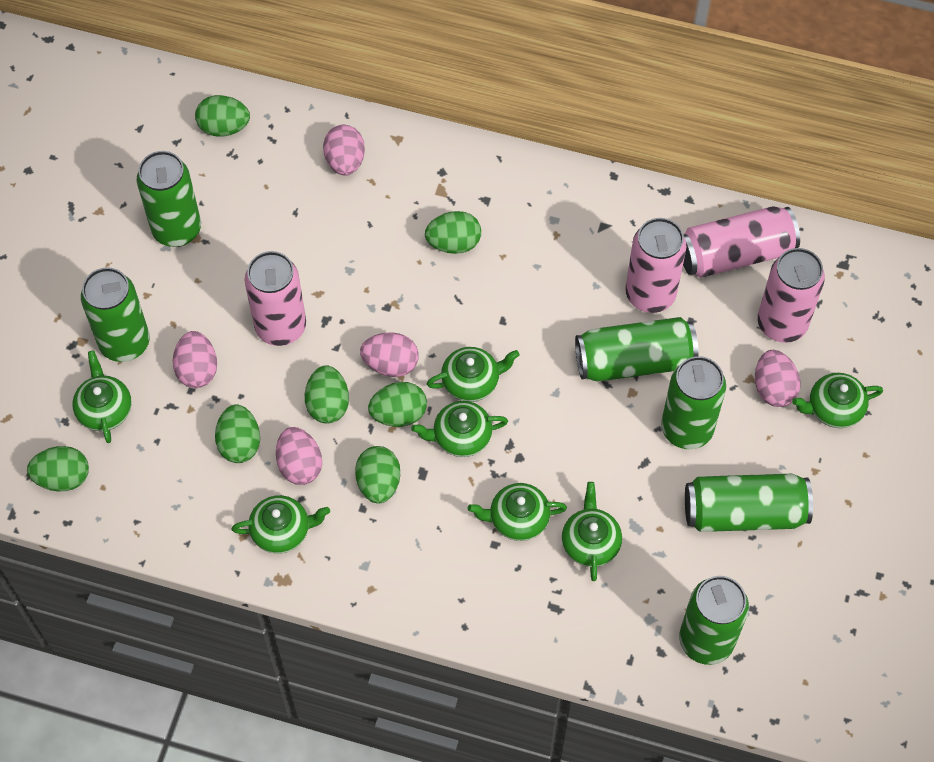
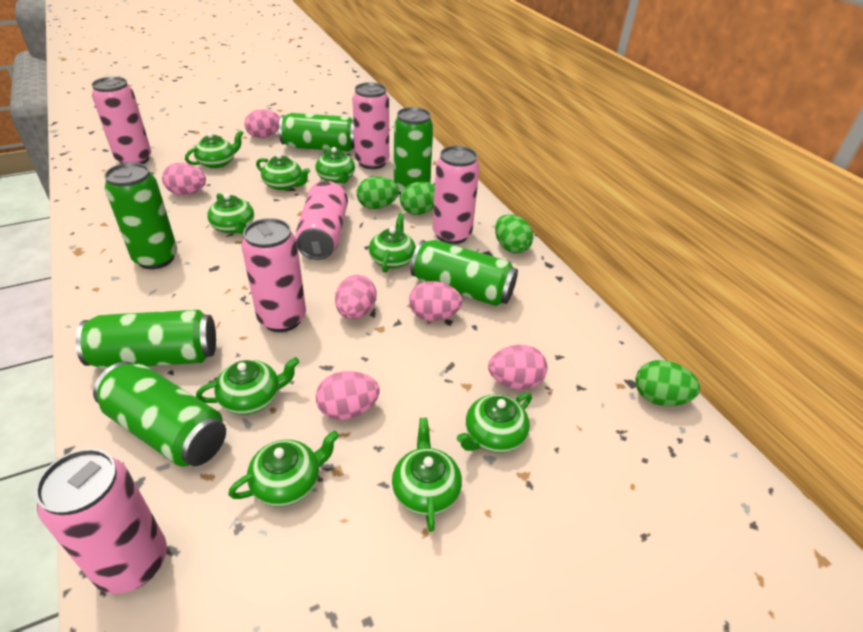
green egg: [27,446,89,491] [195,95,250,136] [215,404,260,463] [305,365,349,424] [355,446,400,504] [368,382,427,427] [425,211,481,254] = 7 -> [357,176,399,209] [400,182,435,215] [495,214,533,254] [635,360,700,406] = 4
green teapot: [72,350,132,443] [232,495,330,554] [411,401,508,457] [427,347,520,402] [468,483,567,541] [562,482,622,581] [792,373,883,428] = 7 -> [185,130,243,169] [196,357,299,415] [207,193,254,234] [228,431,339,507] [256,153,310,191] [316,147,355,184] [369,213,416,273] [392,418,462,532] [457,393,532,453] = 9
pink can: [245,251,306,346] [625,218,686,313] [683,206,800,278] [757,248,825,343] = 4 -> [35,448,167,594] [91,77,151,164] [241,218,306,332] [295,181,348,260] [352,82,389,169] [433,146,480,244] = 6
pink egg: [173,331,217,388] [276,427,322,485] [323,125,365,176] [360,333,419,377] [755,350,800,407] = 5 -> [162,163,206,195] [244,109,280,138] [316,371,380,420] [335,275,377,319] [409,281,463,321] [488,345,547,389] = 6

